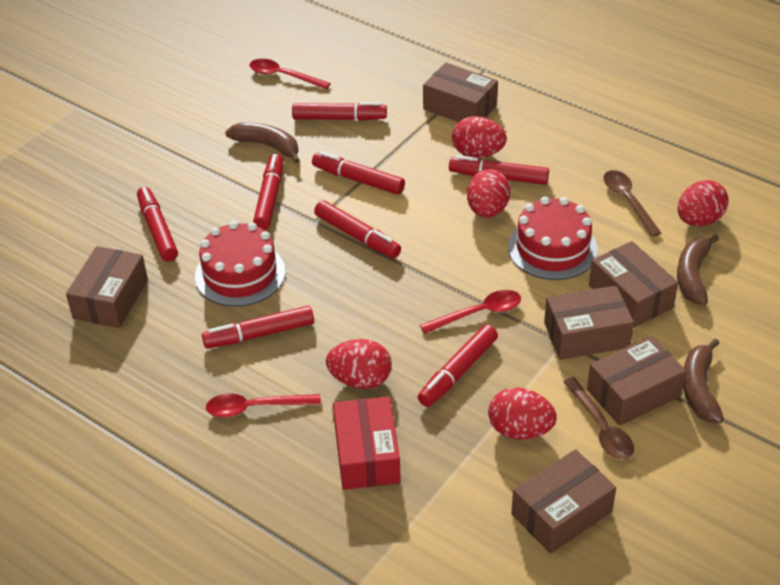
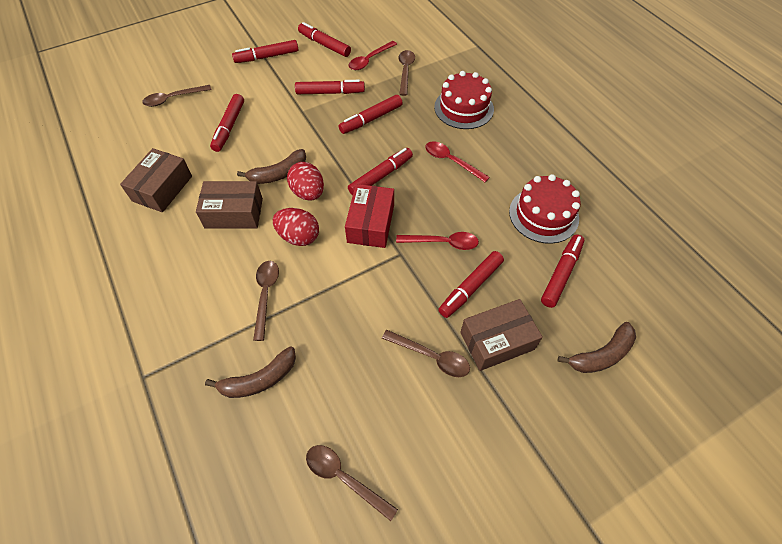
brown box: [66,246,148,328] [423,63,498,122] [511,449,616,554] [544,285,634,360] [587,336,686,426] [589,241,678,328] = 6 -> [120,148,192,212] [196,181,263,228] [460,299,543,371] = 3
brown spoon: [564,377,634,460] [603,170,662,237] = 2 -> [142,85,212,107] [253,261,279,341] [306,445,398,521] [382,330,470,377] [398,50,415,96] = 5
red egg: [326,339,392,389] [452,116,507,158] [467,169,511,218] [488,388,557,440] [678,180,729,226] = 5 -> [273,208,319,246] [287,162,324,201] = 2

